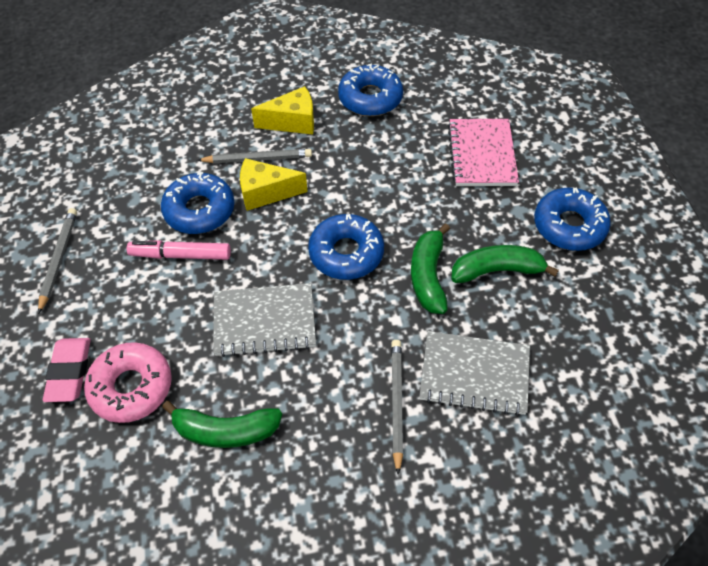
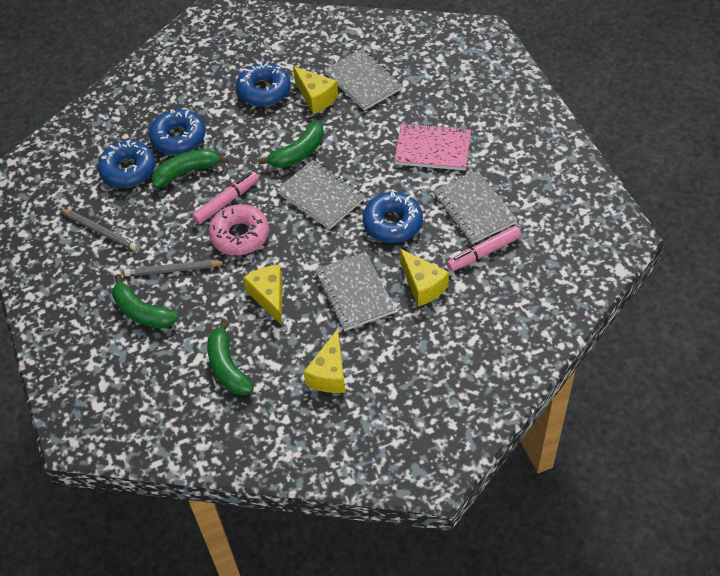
green banana: [162,401,282,448] [411,223,450,314] [451,245,559,283] = 3 -> [112,274,178,329] [152,149,229,188] [207,319,254,395] [259,121,324,168] = 4
grey notebook: [213,283,316,357] [419,331,530,416] = 2 -> [277,160,365,230] [315,252,396,331] [324,49,403,111] [433,171,518,244] = 4
grey pencil: [38,208,77,314] [197,149,312,163] [391,340,403,475] = 3 -> [59,208,137,250] [124,260,227,276] = 2
pink eraser: [43,338,91,402] = 1 -> none = 0
pink marker: [127,240,231,260] = 1 -> [192,171,259,224] [447,226,521,271] = 2
yellow cheese: [240,158,308,211] [251,86,314,134] = 2 -> [243,265,282,326] [293,66,338,114] [304,329,345,393] [400,249,449,307] = 4

